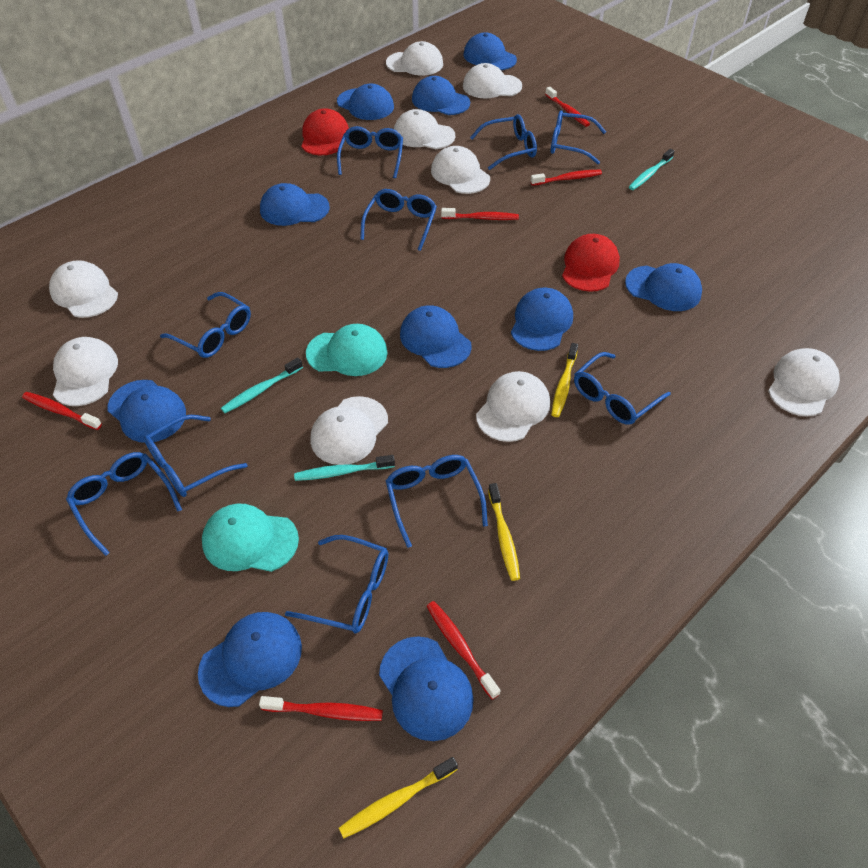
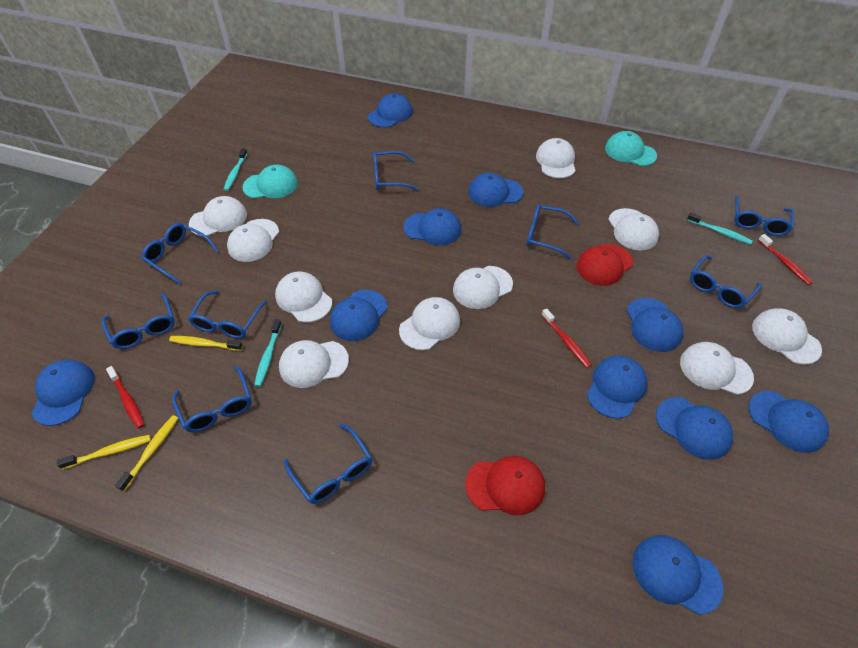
blue glasses: [66,452,182,556] [144,415,247,497] [160,292,251,358] [285,535,388,633] [337,126,403,178] [360,189,437,251] [386,455,488,548] [470,114,537,170] [551,110,606,164] [574,352,671,425] = 10 -> [102,294,175,349] [142,223,219,285] [172,366,252,432] [188,290,268,339] [284,424,372,504] [373,151,419,191] [527,204,579,259] [690,255,762,308] [734,196,795,236] = 9
red toothbrush: [22,392,102,430] [259,696,383,721] [427,601,500,700] [441,208,519,220] [531,170,602,186] [545,87,590,127] = 6 -> [106,366,145,429] [542,309,592,368] [758,234,813,285] = 3
white cap: [49,260,118,318] [53,337,118,406] [311,396,388,465] [386,41,443,76] [394,109,455,149] [431,146,490,194] [463,63,522,99] [476,371,550,442] [768,348,840,416] = 9 -> [189,196,247,236] [227,219,279,262] [275,271,332,323] [279,340,349,388] [399,297,460,350] [453,266,513,309] [536,138,576,178] [608,208,659,250] [680,342,754,395] [752,308,822,365] = 10

